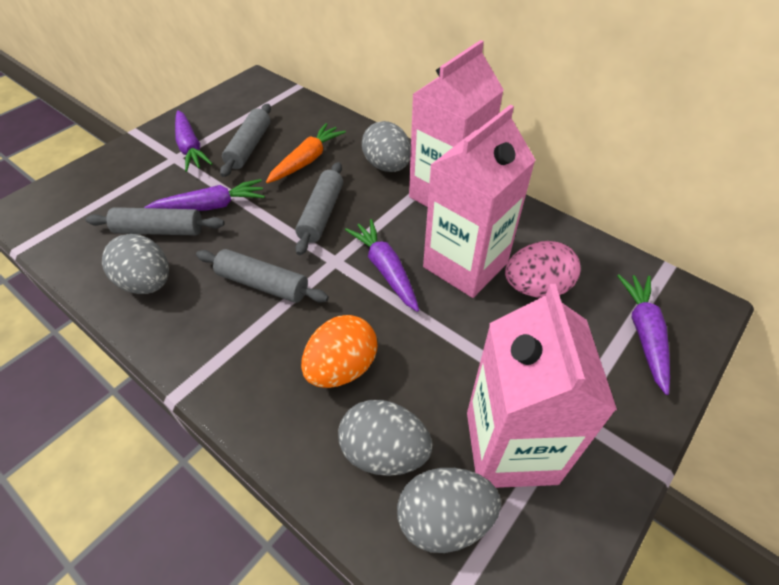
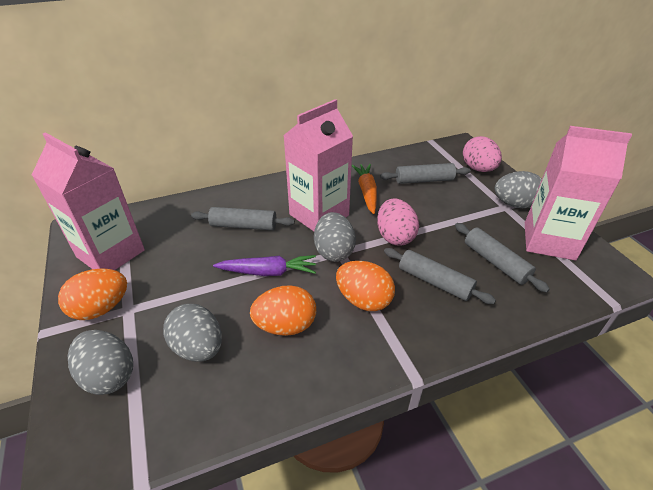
orange egg: [301,315,377,388] = 1 -> [58,268,127,320] [250,285,316,336] [336,261,395,311] = 3
pink egg: [505,241,581,298] = 1 -> [377,199,419,246] [463,136,502,172] = 2
purple carrot: [144,179,265,211] [175,110,213,172] [345,219,419,312] [617,274,670,395] = 4 -> [213,255,316,276] = 1

